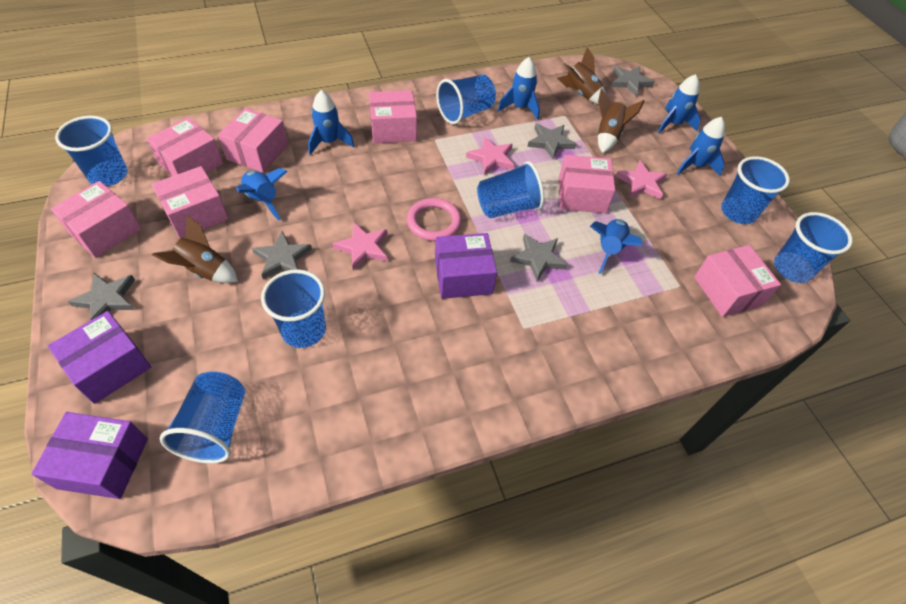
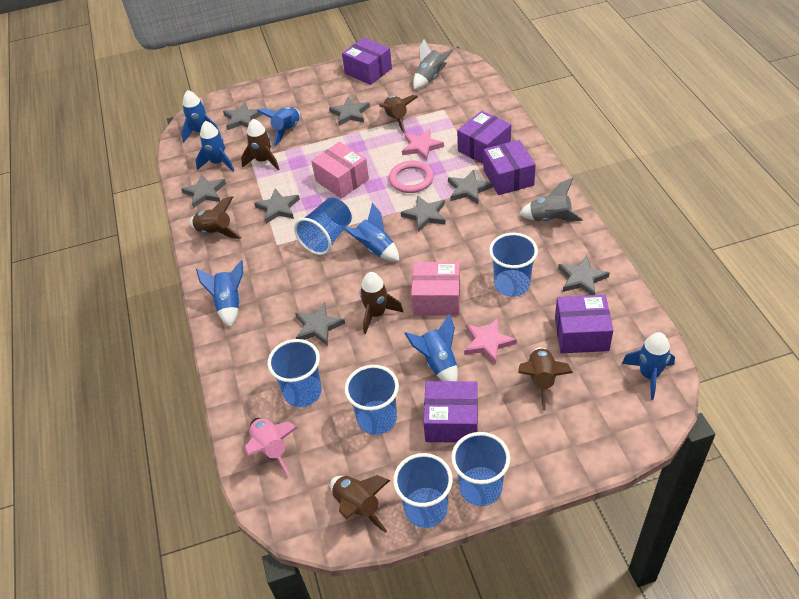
blue cup: [55,116,128,186] [160,371,245,464] [261,269,326,348] [436,74,496,124] [477,161,544,219] [721,156,790,224] [774,212,853,283] = 7 -> [268,339,322,407] [294,198,352,255] [345,365,399,435] [393,453,453,528] [451,432,510,506] [489,233,538,297] = 6
blue rocket: [236,168,288,220] [308,90,354,155] [498,57,540,120] [590,219,642,274] [657,74,701,133] [677,117,725,176] = 6 -> [181,90,220,142] [195,121,234,172] [196,260,243,328] [257,107,300,146] [343,203,399,261] [404,314,458,381] [622,332,675,400] = 7
brown rocket: [152,215,238,283] [557,47,606,104] [598,89,644,153] = 3 -> [190,196,242,239] [241,119,280,170] [330,475,390,533] [360,272,403,334] [379,95,417,134] [518,347,573,410] = 6
grey rocket: none = 0 -> [413,39,453,90] [519,178,583,222] = 2
grey star: [68,273,135,320] [252,231,312,279] [510,234,568,281] [527,124,576,159] [611,66,655,96] = 5 -> [181,174,226,208] [223,102,263,130] [254,189,300,224] [295,302,345,346] [329,97,370,126] [401,195,446,232] [448,170,492,205] [558,256,610,295] = 8
pink box: [51,181,141,258] [147,117,223,176] [151,166,228,238] [218,108,288,173] [369,90,417,143] [558,155,615,213] [694,245,781,317] = 7 -> [311,142,369,198] [411,262,460,316] = 2
pink rocket: none = 0 -> [245,418,297,476] = 1
pink star: [332,222,387,270] [466,137,514,175] [616,160,667,199] = 3 -> [402,129,444,161] [464,318,517,364] = 2
purple box: [32,412,148,499] [48,311,151,404] [435,233,497,299] = 3 -> [342,37,392,85] [423,381,478,443] [457,111,511,164] [484,140,536,195] [555,295,613,353] = 5

